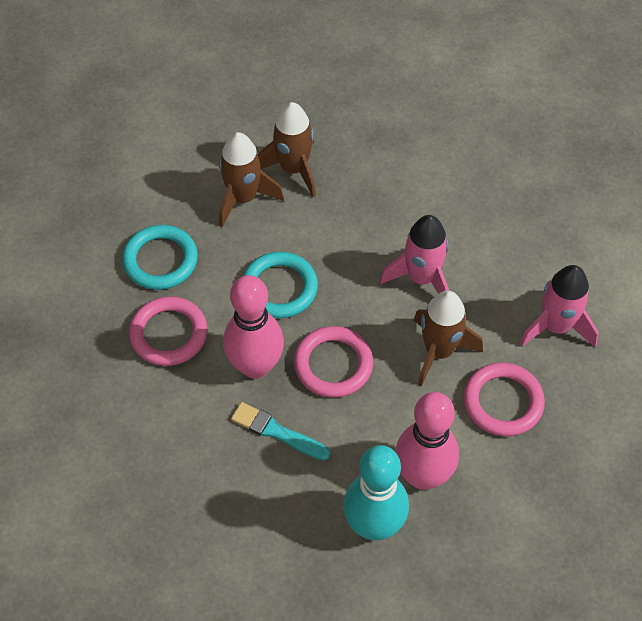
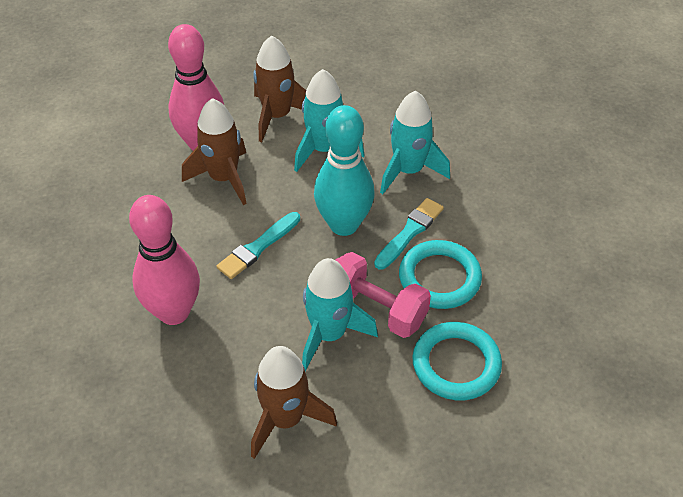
pink dumbbell: none = 0 -> [336,252,431,338] = 1
pink ring: [129,296,207,366] [294,326,373,398] [464,363,545,436] = 3 -> none = 0
pink rocket: [380,215,449,294] [520,265,598,347] = 2 -> none = 0
turquoise brush: [231,402,330,460] = 1 -> [217,212,300,279] [374,198,444,270] = 2
turquoise rocket: none = 0 -> [294,69,364,172] [302,258,378,371] [380,91,450,194] = 3

